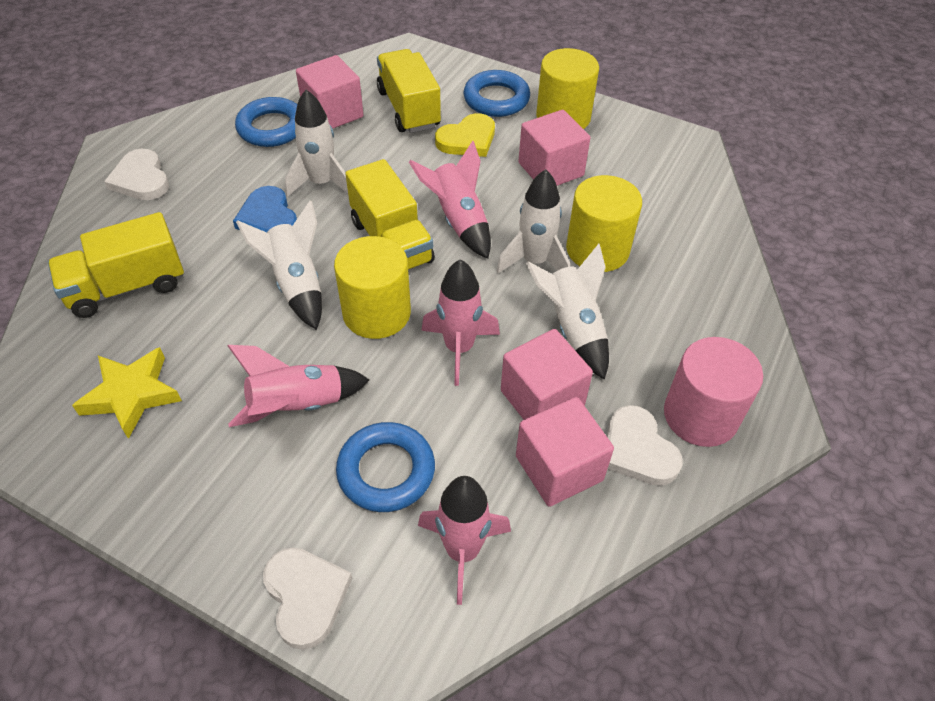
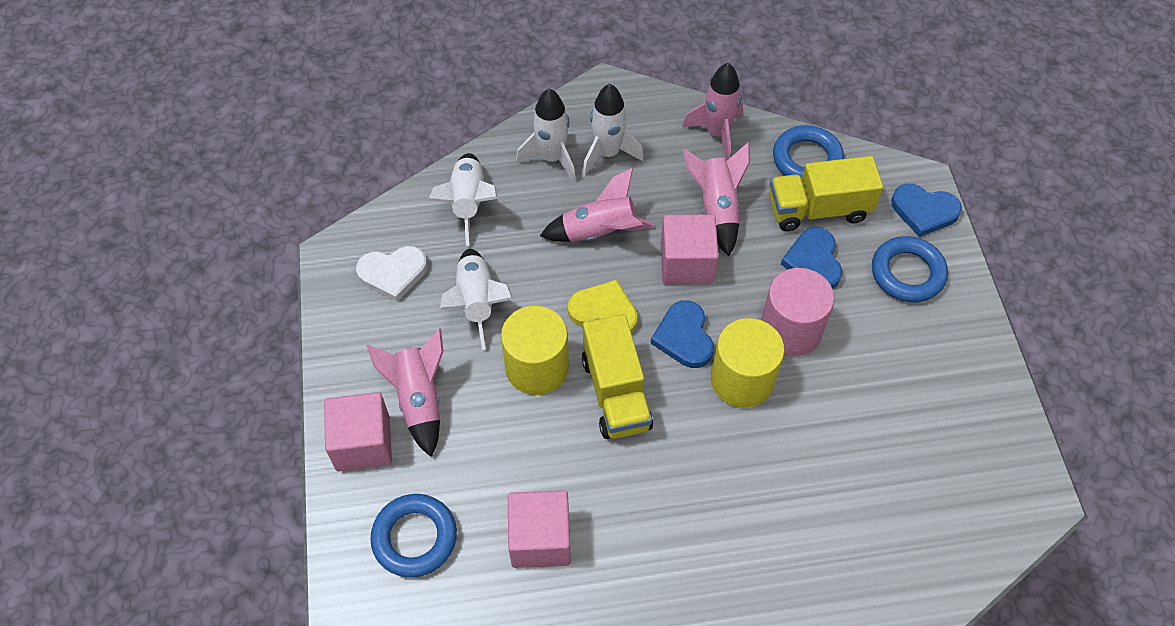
blue heart: [233,186,297,232] = 1 -> [651,300,714,368] [781,227,842,289] [891,183,962,237] = 3
pink cube: [296,55,364,129] [501,329,593,420] [516,397,614,507] [519,110,590,186] = 4 -> [324,392,392,472] [508,490,571,568] [661,214,719,285] = 3
white heart: [104,149,169,200] [263,548,352,650] [607,405,683,486] = 3 -> [356,246,428,302] = 1
yellow cylinder: [334,236,411,339] [536,48,599,129] [566,175,642,272] = 3 -> [501,306,569,395] [711,318,784,408] = 2
yellow star: [72,347,182,439] = 1 -> none = 0
yellow truck: [48,212,184,318] [345,159,435,270] [377,49,441,133] = 3 -> [582,314,653,439] [769,156,883,231] = 2

